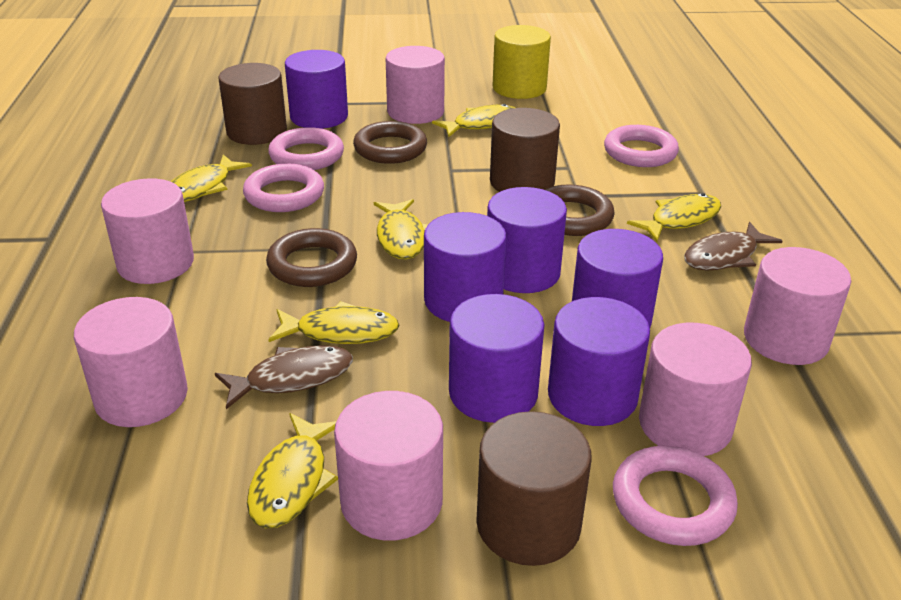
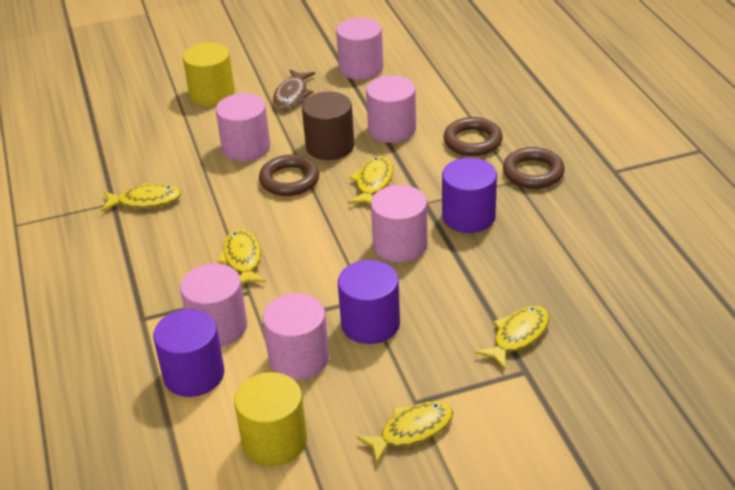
brown cylinder: [218,63,287,145] [476,411,592,566] [490,108,560,192] = 3 -> [302,92,354,160] = 1
brown fish: [215,345,353,409] [684,222,782,271] = 2 -> [273,70,315,109] = 1
pink ring: [243,163,324,212] [268,127,344,170] [604,125,679,167] [613,446,738,546] = 4 -> none = 0
purple cylinder: [285,50,348,129] [424,212,506,322] [449,294,545,423] [487,187,567,293] [548,297,650,426] [572,229,663,328] = 6 -> [153,309,224,397] [338,260,400,344] [442,158,497,233] = 3
yellow cylinder: [493,25,551,99] = 1 -> [183,42,235,106] [234,372,307,466] = 2
yellow fish: [171,154,252,202] [247,413,338,528] [268,301,400,344] [374,199,427,260] [432,104,515,137] [627,193,721,242] = 6 -> [101,182,181,211] [217,229,266,285] [348,156,393,204] [356,401,453,464] [475,306,549,370] = 5

